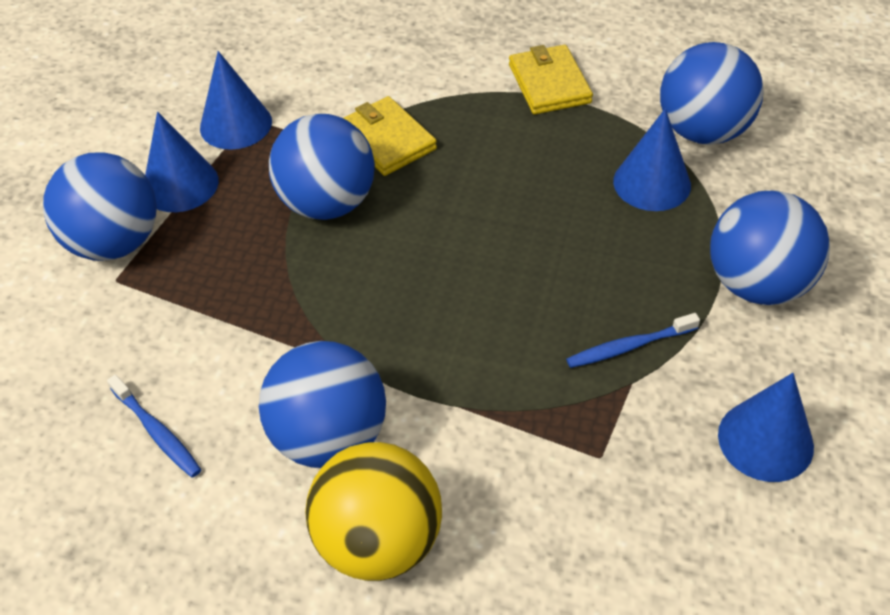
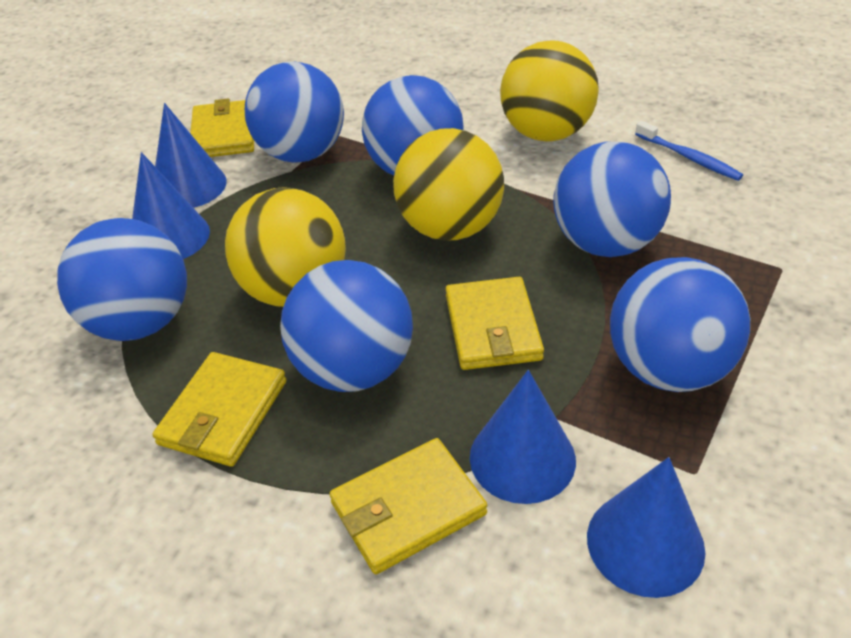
blue ball: [43,152,157,261] [259,341,386,468] [269,114,375,220] [660,42,764,145] [710,190,830,305] = 5 -> [57,218,187,341] [245,62,344,163] [280,260,413,392] [362,75,464,175] [553,142,671,257] [610,257,750,392] = 6
blue toothbrush: [107,375,201,478] [566,313,700,368] = 2 -> [635,121,743,181] = 1
yellow ball: [305,442,442,581] = 1 -> [225,187,346,307] [393,128,504,241] [500,41,599,142] = 3
yellow wallet: [344,96,437,176] [509,45,593,114] = 2 -> [152,352,286,467] [190,98,254,157] [330,438,487,574] [446,277,544,370] = 4

